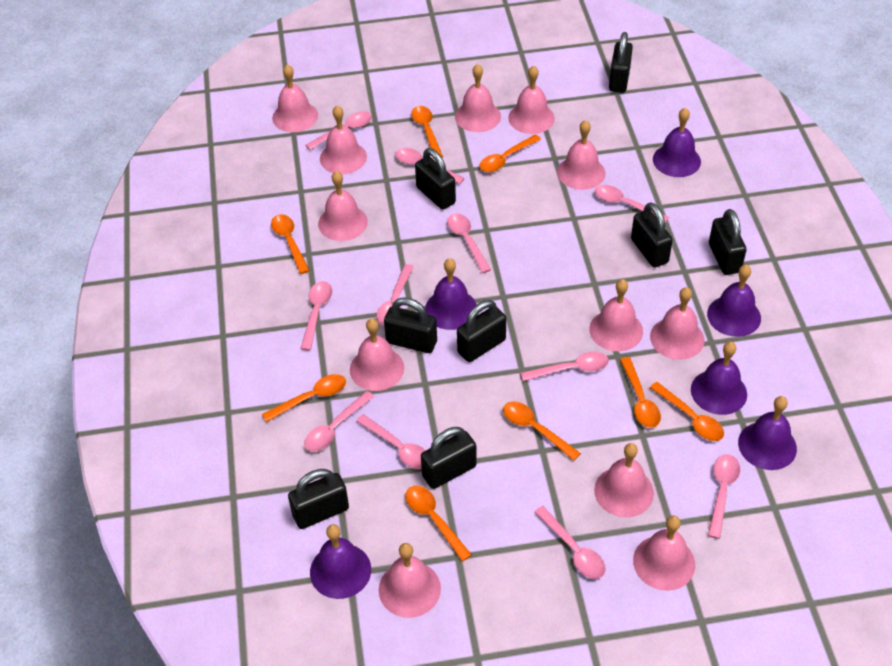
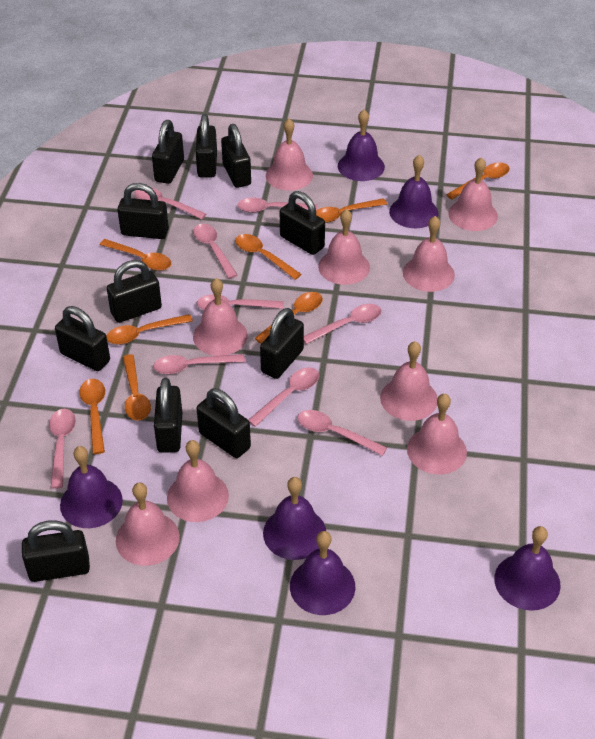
black padlock: [288,469,349,529] [384,297,437,353] [415,148,456,210] [421,427,477,489] [457,300,506,362] [609,32,633,93] [631,202,673,268] [709,209,746,275] = 8 -> [22,520,90,582] [55,306,110,371] [107,260,162,323] [117,183,169,239] [152,120,184,184] [154,378,182,452] [195,114,217,178] [197,388,251,458] [221,124,251,188] [260,308,304,379] [280,191,325,255] = 11
pink bell: [272,64,318,132] [318,171,368,241] [320,105,367,174] [350,319,404,391] [379,543,441,618] [455,64,501,132] [508,65,555,134] [557,120,605,190] [589,279,643,351] [594,443,654,517] [633,516,695,591] [650,287,705,360] = 12 -> [116,483,180,566] [167,440,229,522] [193,278,248,356] [266,119,313,191] [318,209,370,285] [380,341,437,421] [403,216,455,292] [407,394,467,474] [448,157,498,231] = 9
pink spoon: [300,281,332,351] [304,391,374,452] [306,111,372,150] [356,414,426,469] [377,264,414,325] [395,148,465,184] [447,213,491,273] [521,351,609,381] [534,506,606,579] [595,185,669,223] [708,454,740,539] = 11 -> [49,409,76,489] [135,188,206,219] [153,354,245,374] [193,224,237,279] [197,294,284,310] [237,198,317,213] [248,367,319,427] [297,410,387,456] [304,304,381,344] = 9

